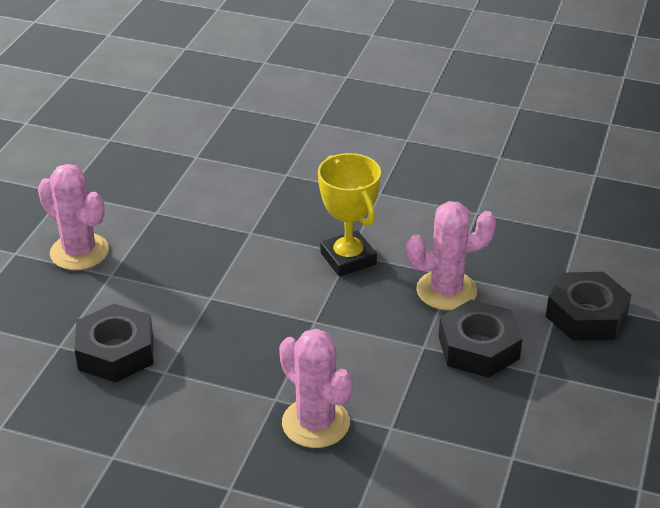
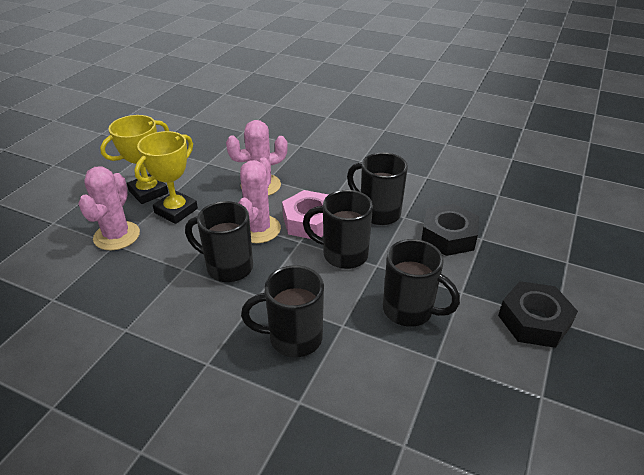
black mug: none = 0 -> [185,201,253,282] [241,265,324,357] [303,190,373,269] [347,153,408,225] [383,239,460,327] = 5
black nut: [75,304,153,383] [438,299,522,378] [546,272,631,341] = 3 -> [421,204,479,256] [498,281,578,348] = 2
pink nut: none = 0 -> [282,190,329,239] = 1
yellow trophy: [318,153,381,277] = 1 -> [100,115,169,204] [134,131,198,224] = 2

